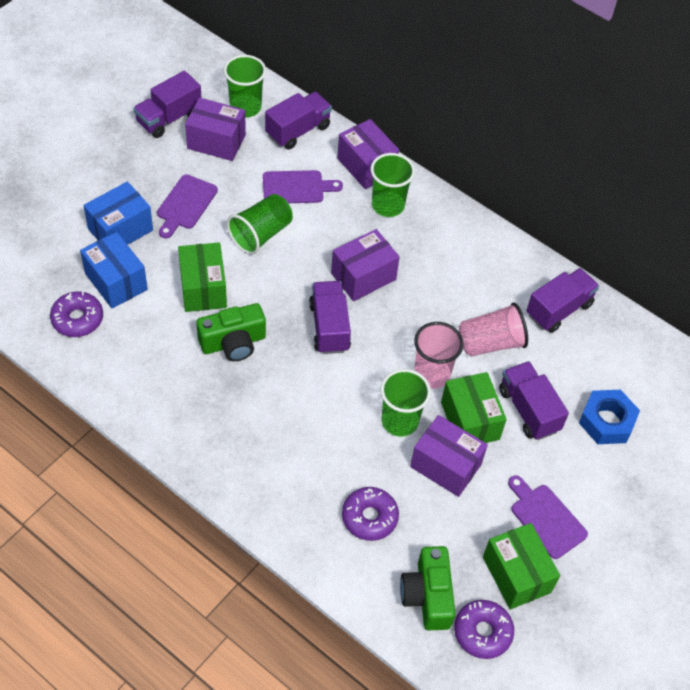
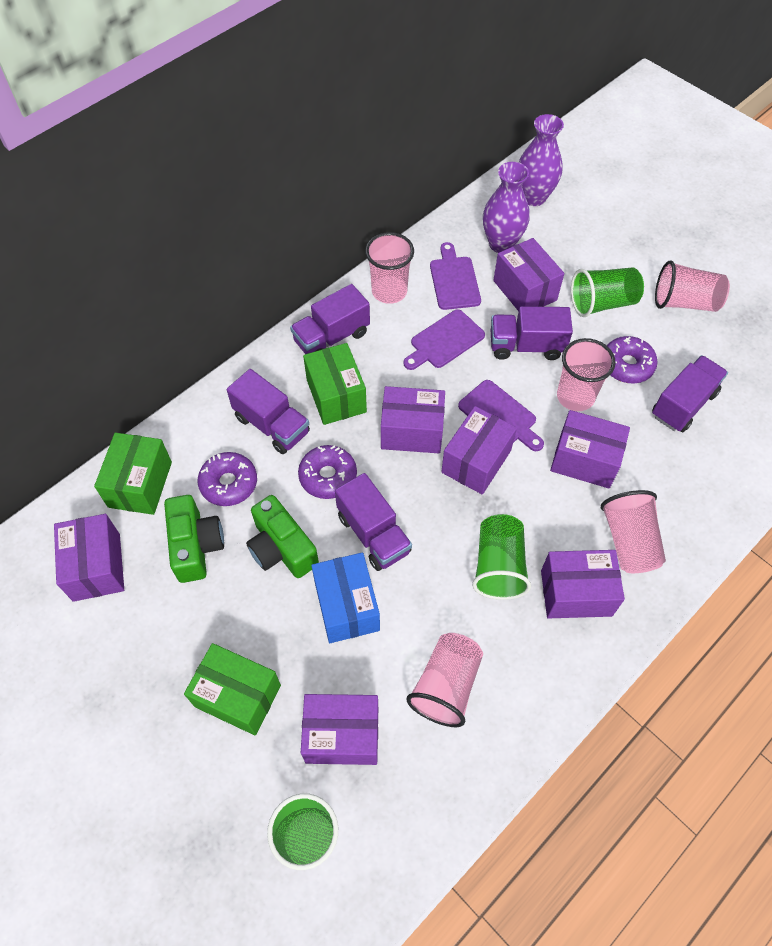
blue box: [80,232,148,309] [83,182,153,245] = 2 -> [311,552,380,643] = 1
blue nut: [579,390,640,444] = 1 -> none = 0
green cup: [224,55,266,117] [227,194,293,255] [370,153,415,217] [380,369,431,437] = 4 -> [267,793,338,870] [472,514,531,600] [571,267,644,317] = 3
pink cup: [414,322,464,389] [459,303,528,357] = 2 -> [365,232,414,304] [406,633,483,727] [557,338,615,411] [601,490,666,573] [655,260,730,312] = 5
purple box: [185,98,246,161] [331,229,400,301] [337,119,399,189] [410,415,488,497] = 4 -> [54,514,124,602] [301,694,378,765] [381,386,445,453] [441,406,517,495] [493,238,564,311] [541,550,625,619] [550,410,630,488] = 7
purple vase: none = 0 -> [483,162,530,253] [519,114,564,206] = 2

